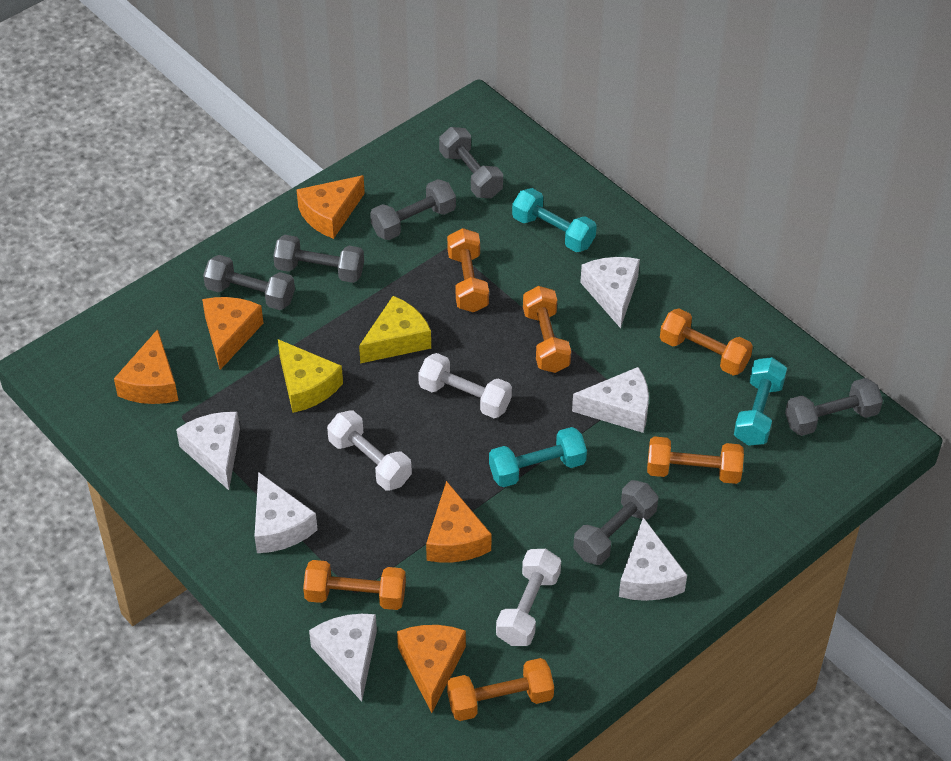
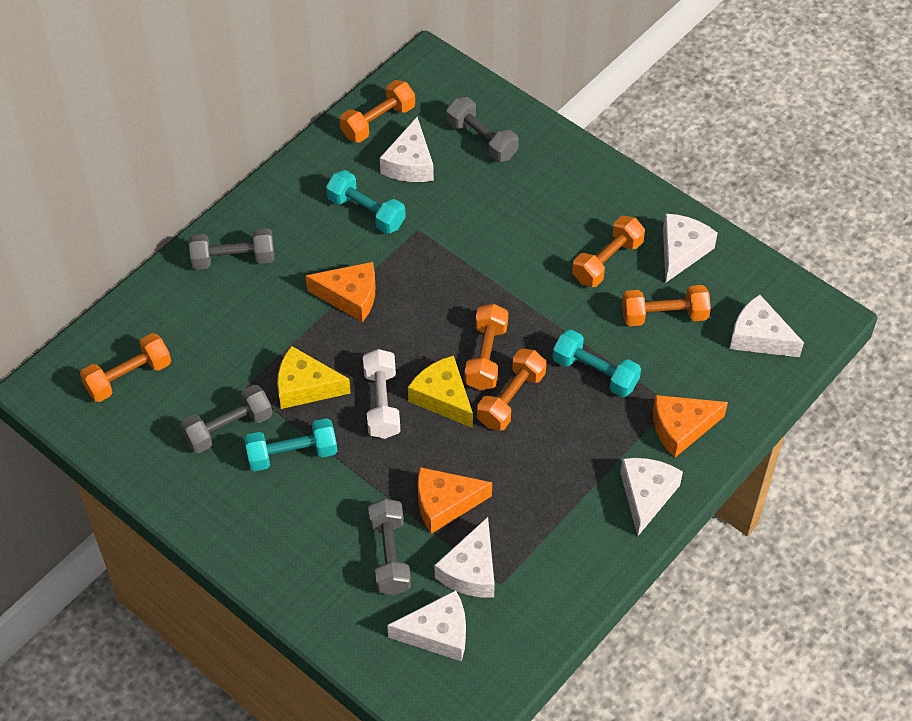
grey dumbbell: [203,255,295,310] [273,235,364,283] [370,179,456,240] [439,127,503,198] [573,480,659,565] [785,378,883,436] = 6 -> [180,385,273,453] [189,228,274,270] [368,499,411,595] [446,97,519,162] = 4
orange cheese: [114,329,178,404] [202,297,263,370] [296,175,365,239] [397,625,466,713] [426,481,492,562] = 5 -> [305,262,375,322] [418,467,492,534] [653,395,728,458] = 3
white dumbbell: [327,411,412,491] [418,353,512,418] [496,549,561,646] = 3 -> [363,349,400,439] = 1

